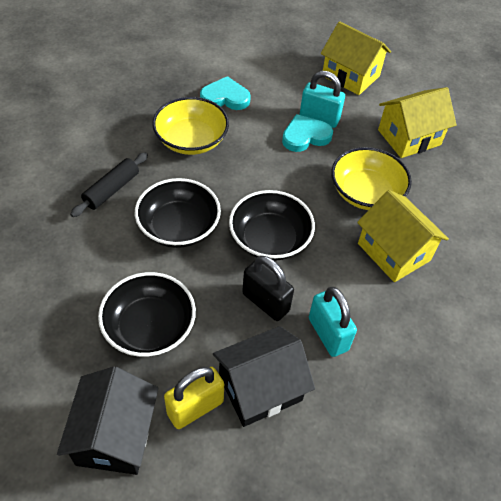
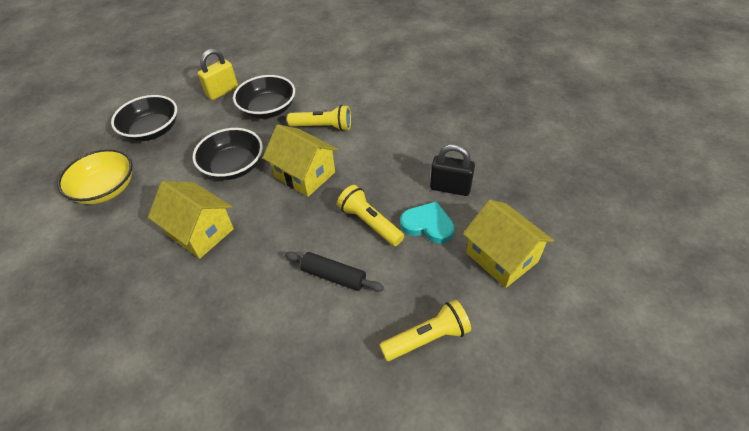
black house: [57,367,158,475] [213,326,315,427] = 2 -> none = 0
turquoise heart: [200,76,251,110] [282,114,333,152] = 2 -> [400,201,455,244] = 1
turquoise padlock: [300,71,345,128] [309,287,357,357] = 2 -> none = 0
yellow bowl: [152,97,229,155] [331,147,412,210] = 2 -> [57,149,133,204] = 1
yellow flashlight: none = 0 -> [287,105,351,131] [337,185,404,246] [380,300,471,361] = 3

